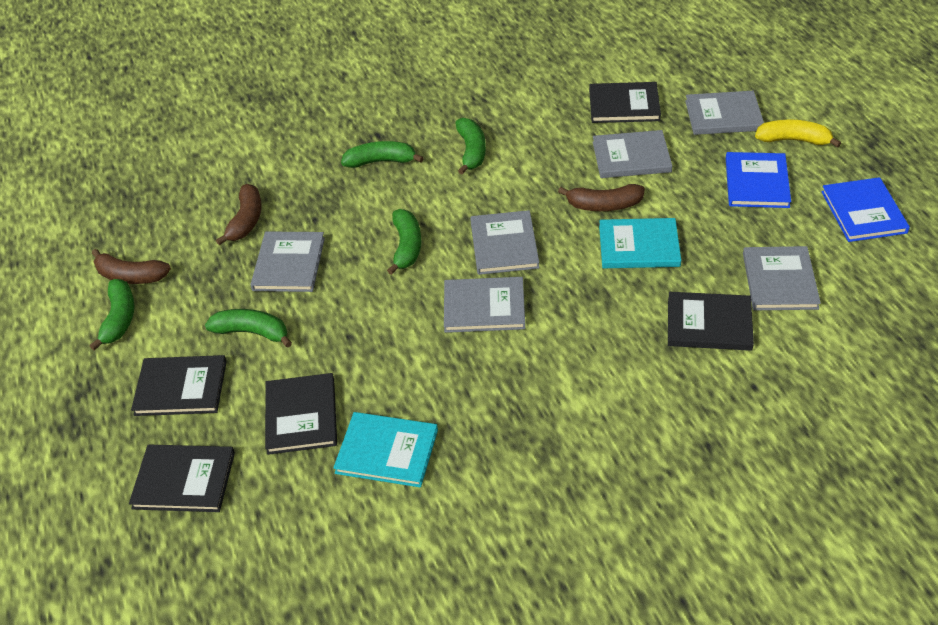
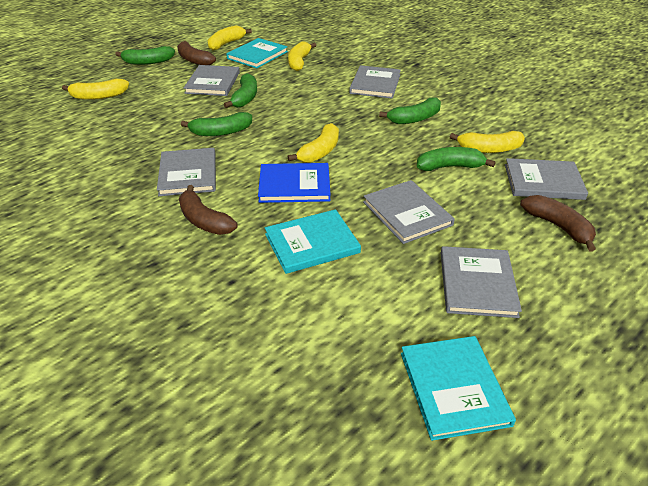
black book: [129,445,235,512] [131,355,227,416] [265,373,337,455] [589,82,661,123] [668,292,754,351] = 5 -> none = 0
blue book: [726,152,791,208] [821,177,910,242] = 2 -> [258,163,331,203] = 1
turquoise book: [333,412,438,487] [599,218,681,268] = 2 -> [226,38,288,68] [265,209,361,274] [401,336,516,441] = 3
yellow banana: [755,120,841,148] = 1 -> [62,79,129,100] [207,26,252,50] [288,41,316,71] [288,123,339,163] [450,131,525,153] = 5

